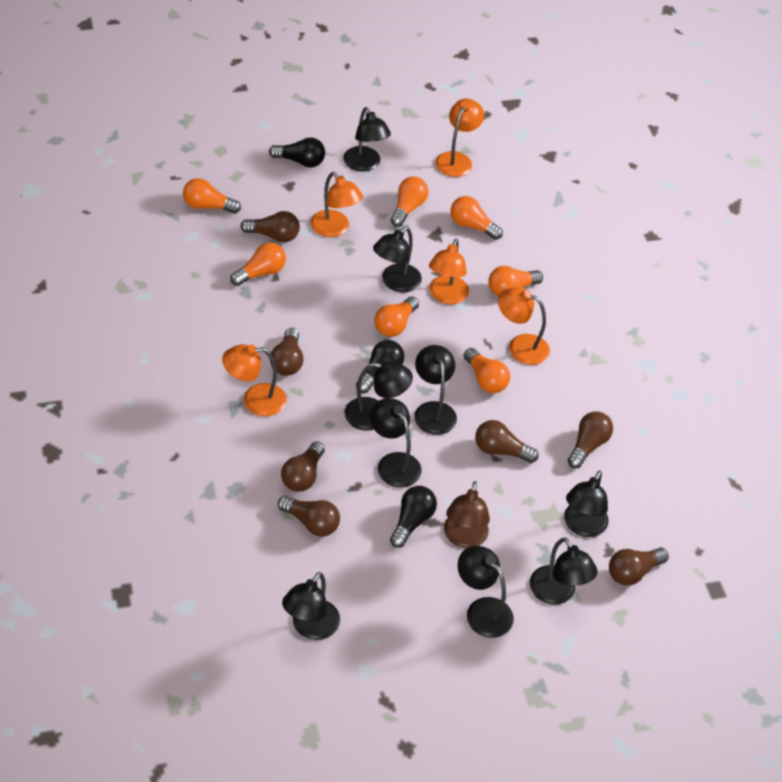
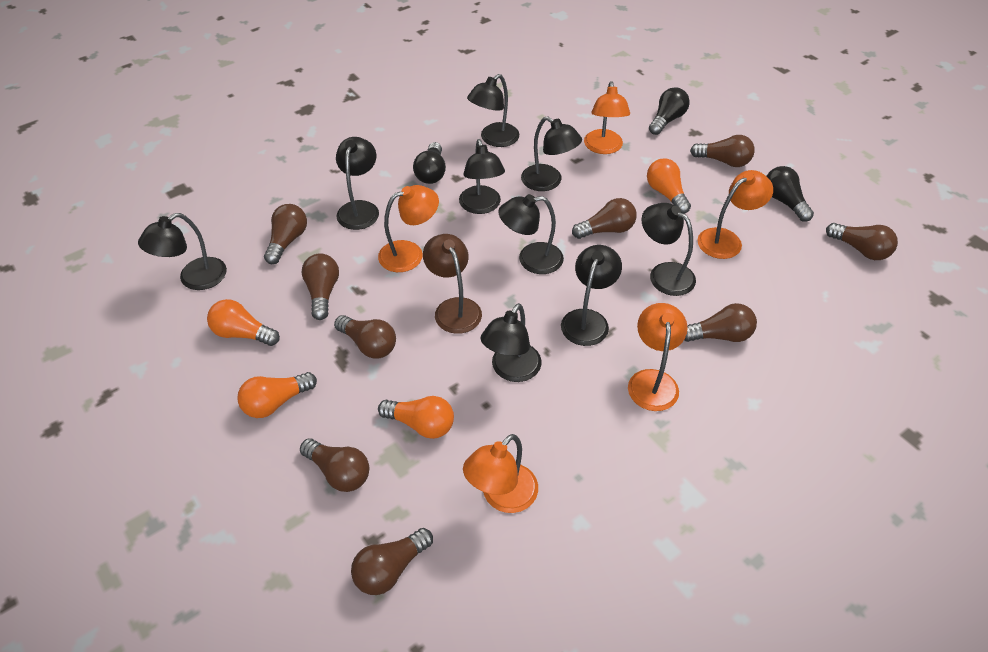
brown light bulb: [241,211,300,242] [270,328,303,376] [278,496,340,536] [281,441,325,492] [475,420,539,463] [568,411,613,468] [609,548,669,586] = 7 -> [264,204,307,264] [300,438,369,492] [302,254,339,320] [334,315,396,359] [351,528,433,595] [572,198,636,239] [684,303,757,342] [690,135,755,167] [826,223,898,260] = 9
orange light bulb: [183,178,241,214] [230,243,286,286] [374,296,419,337] [391,177,429,227] [450,196,503,240] [463,348,510,393] [488,266,543,296] = 7 -> [207,299,280,346] [237,372,317,418] [378,396,454,439] [647,158,691,214] = 4

